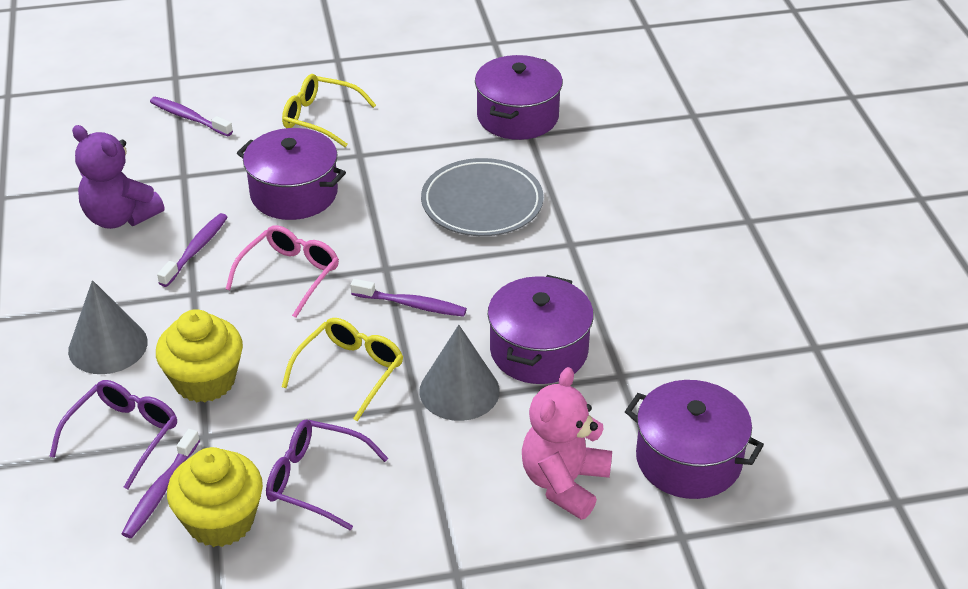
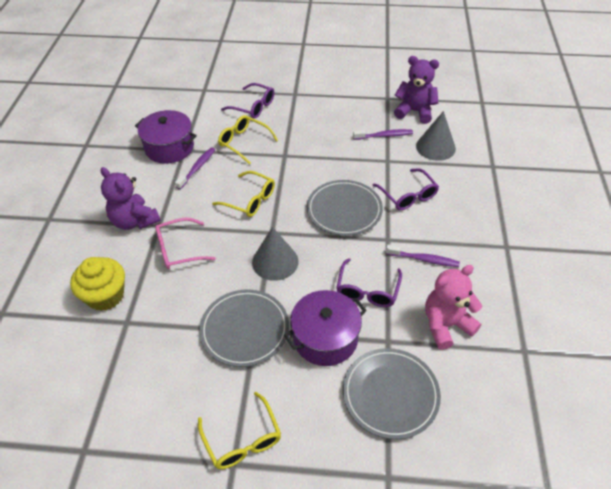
grey plate: [421,158,544,236] = 1 -> [199,289,289,367] [307,180,383,236] [343,348,441,439] = 3
purple glasses: [49,380,177,489] [266,420,388,531] = 2 -> [221,83,275,119] [336,258,402,307] [373,168,439,210] = 3
purple pot: [237,128,346,220] [475,55,563,140] [488,275,594,384] [625,380,764,499] = 4 -> [135,110,197,164] [284,290,367,366] = 2
purple teddy bear: [72,125,164,229] = 1 -> [101,167,160,230] [394,56,439,124] = 2
purple toothbrush: [121,429,200,538] [150,97,233,136] [157,213,228,287] [351,279,467,317] = 4 -> [175,148,215,190] [353,129,413,140] [386,245,460,267] = 3
yellow cupcake: [156,309,243,403] [167,447,263,547] = 2 -> [70,257,125,311] = 1
yellow glasses: [282,74,376,147] [282,318,403,422] = 2 -> [198,392,281,469] [212,171,275,217] [218,115,278,165] = 3

